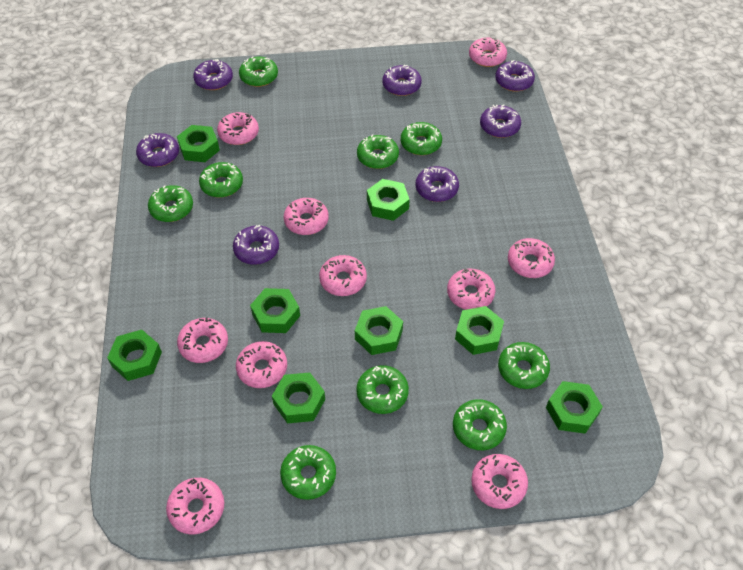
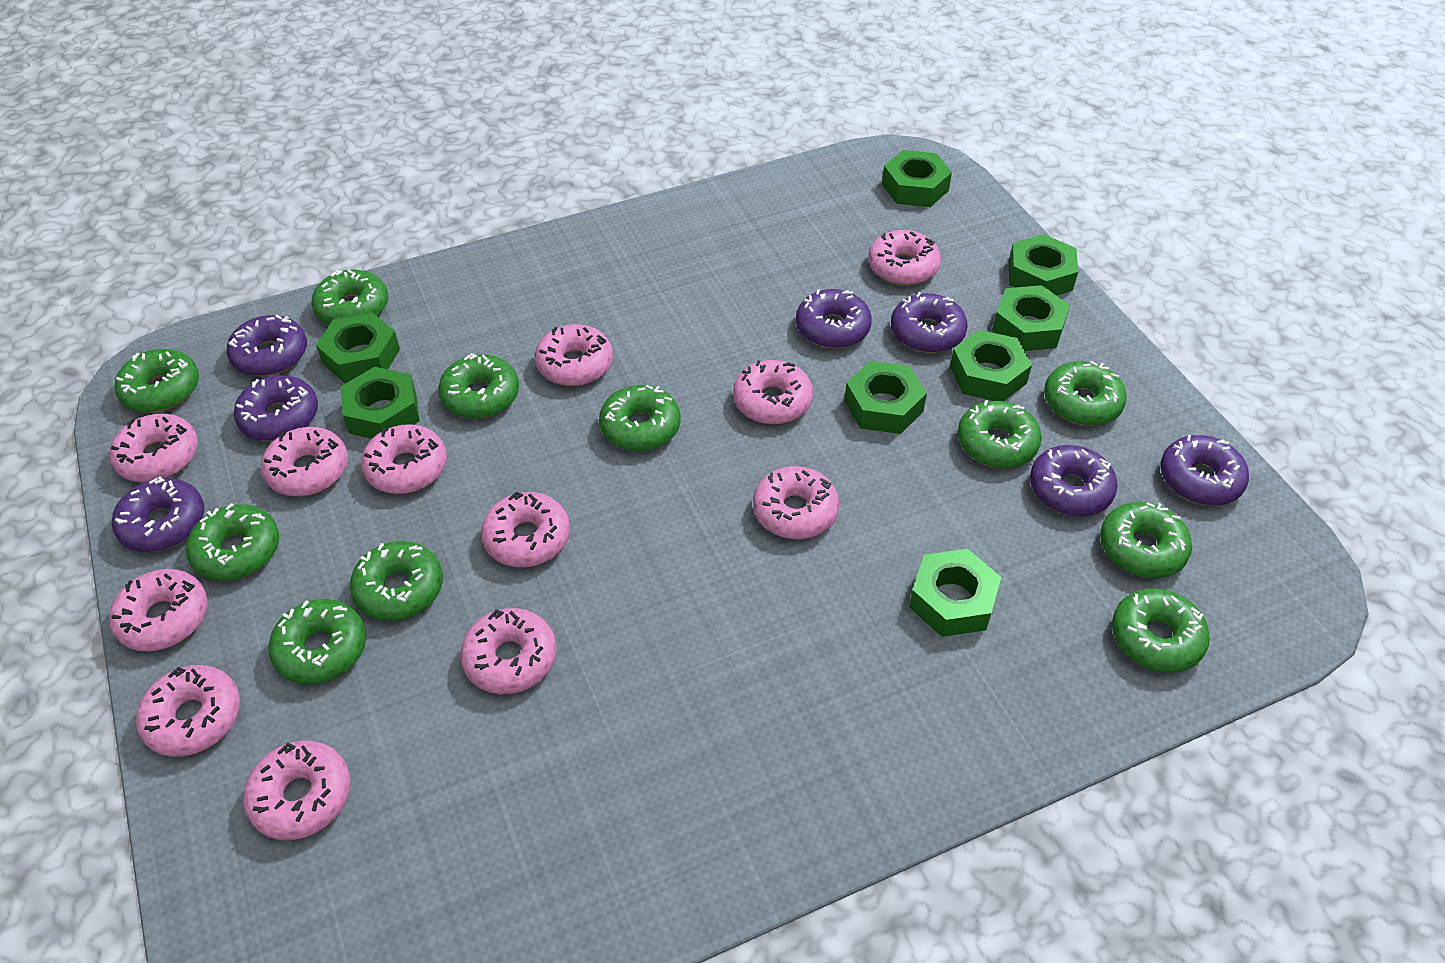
green donut: [148,185,193,222] [199,162,243,198] [239,56,278,87] [280,445,336,500] [356,365,409,414] [357,134,399,169] [401,122,442,155] [453,399,507,450] [498,342,550,389] = 9 -> [114,349,199,412] [186,503,279,581] [269,599,366,684] [312,269,388,325] [350,541,443,621] [438,353,519,419] [599,385,680,451] [957,400,1042,468] [1044,361,1127,426] [1100,502,1192,578] [1112,588,1210,673] = 11
pink donut: [166,478,224,534] [177,317,228,363] [217,112,259,145] [236,341,287,388] [284,198,329,235] [319,255,367,296] [447,269,495,310] [469,38,507,67] [471,454,528,509] [508,238,555,278] = 10 -> [109,414,198,482] [109,569,208,652] [136,665,240,757] [243,741,350,840] [261,427,348,496] [361,424,447,494] [460,608,557,694] [481,492,570,567] [535,324,613,386] [733,360,813,424] [753,466,839,539] [868,230,941,285] = 12

